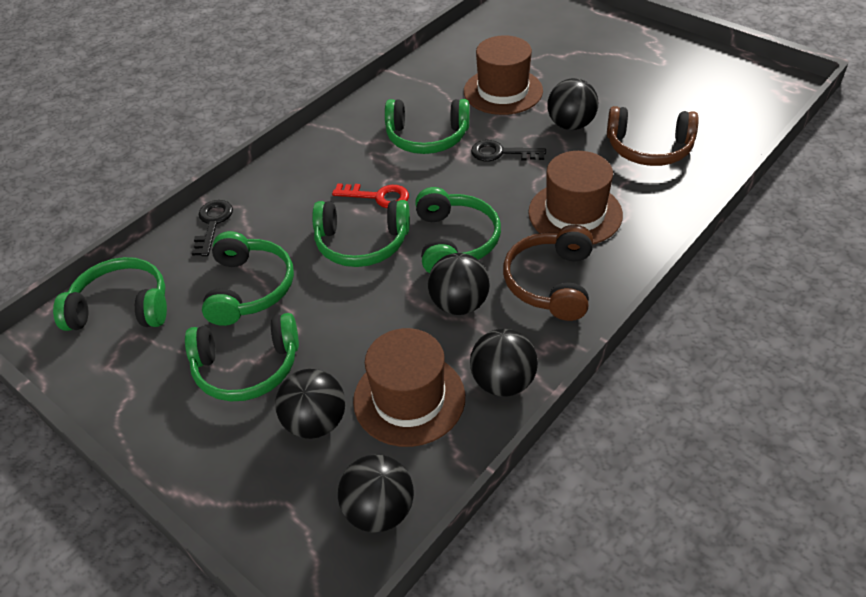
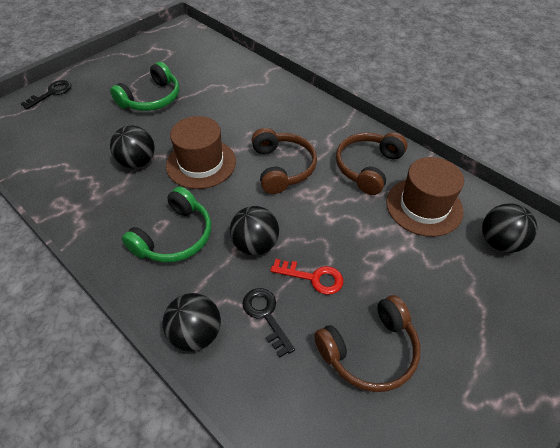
black ball: [275,369,345,439] [338,454,414,533] [428,253,490,315] [470,329,538,397] [548,78,598,130] = 5 -> [110,125,155,169] [162,293,221,352] [230,206,279,256] [482,203,537,253] = 4
brown hat: [353,328,465,447] [464,35,543,115] [528,151,623,244] = 3 -> [166,116,236,189] [386,157,464,237] = 2
brown headphones: [503,225,593,321] [607,106,699,166] = 2 -> [252,128,317,194] [314,295,420,392] [336,132,408,195] = 3
green headphones: [53,257,167,331] [185,313,299,401] [202,231,294,326] [312,200,410,267] [385,99,469,154] [415,187,501,273] = 6 -> [110,62,179,111] [122,187,211,262] = 2

